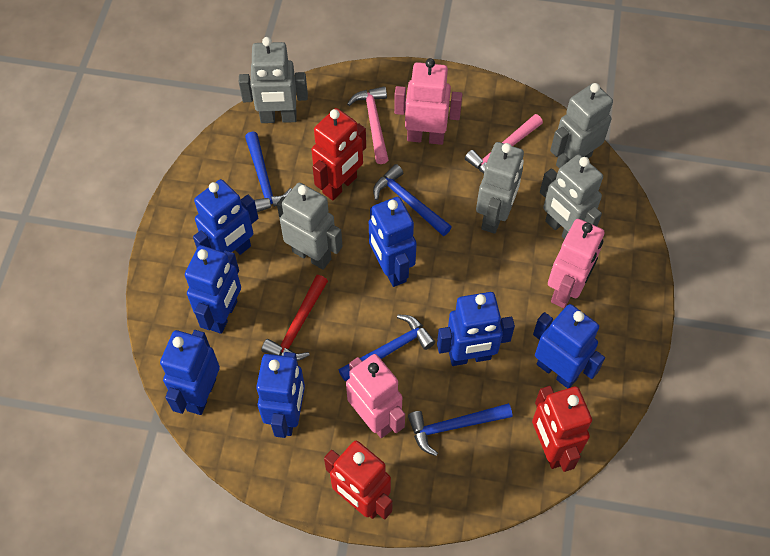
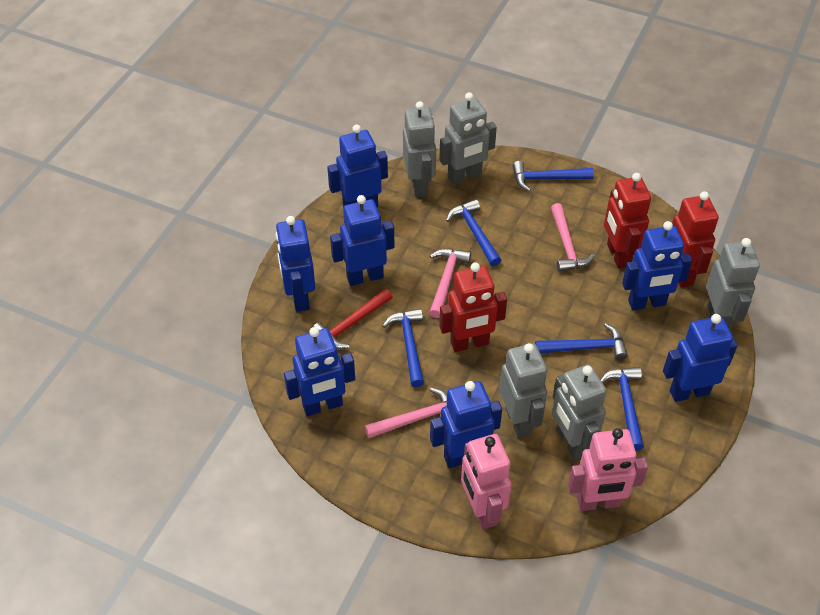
blue hammer: [245,131,292,212] [338,314,435,381] [373,164,452,236] [408,403,512,456] = 4 -> [382,309,424,387] [446,199,501,266] [513,161,594,192] [535,323,628,360] [600,367,644,451] = 5
pink hammer: [347,86,389,164] [465,114,543,173] = 2 -> [365,388,447,438] [429,249,471,318] [551,203,595,272] = 3
pink robot: [346,354,405,438] [394,58,462,145] [548,219,605,308] = 3 -> [461,434,511,529] [568,428,648,511] = 2

